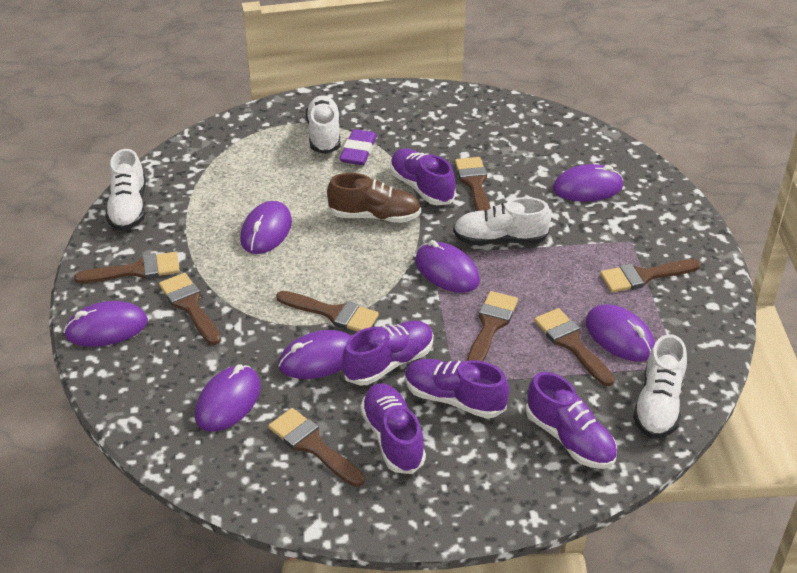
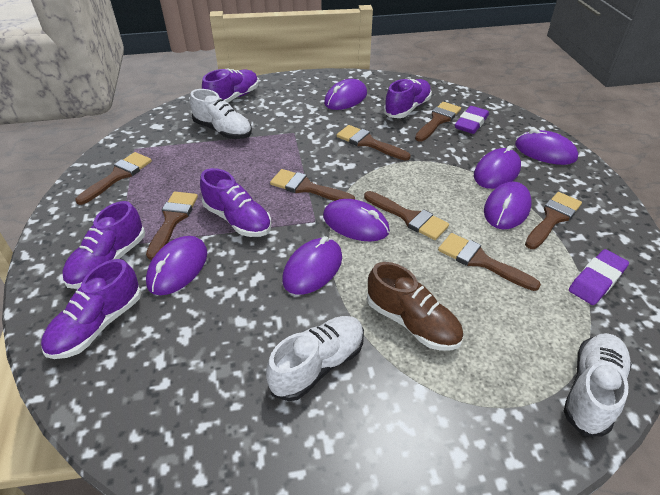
purple eraser: [339,129,377,165] = 1 -> [455,106,489,134] [569,249,629,305] = 2
white shoe: [105,149,146,231] [306,95,340,154] [453,197,551,245] [633,334,687,438] = 4 -> [190,89,252,139] [266,316,364,401] [564,333,632,437] = 3

